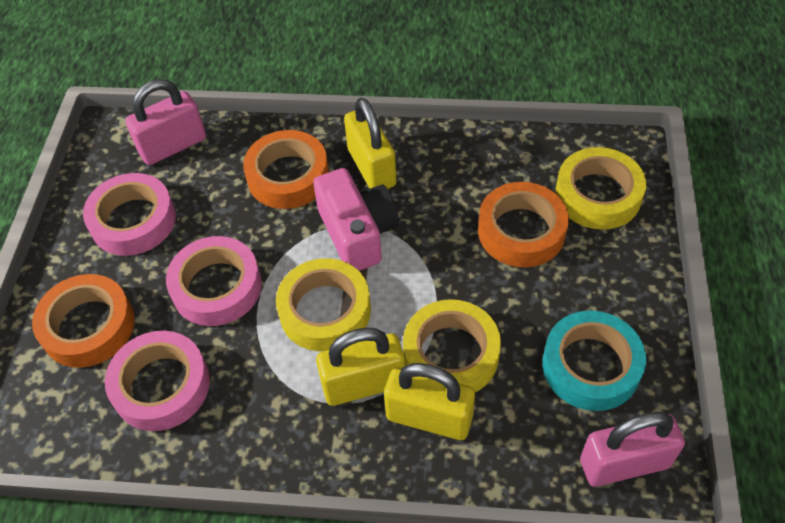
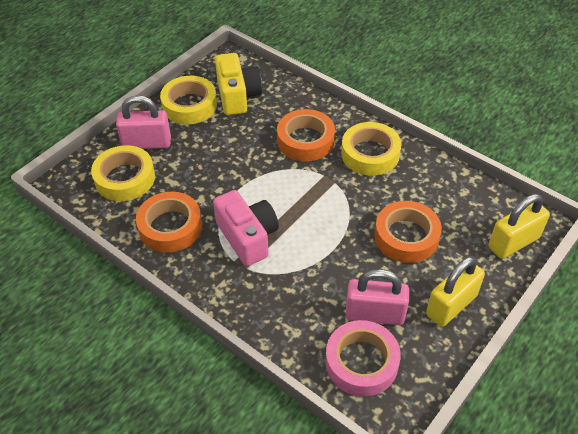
pink tape: [83,173,176,256] [105,331,210,431] [166,236,262,326] = 3 -> [325,320,401,396] = 1
turquoise tape: [543,311,646,411] = 1 -> none = 0
yellow camera: none = 0 -> [215,53,262,115] = 1
yellow padlock: [316,328,405,406] [344,98,396,189] [384,363,475,440] = 3 -> [426,256,485,327] [489,194,550,259] = 2

